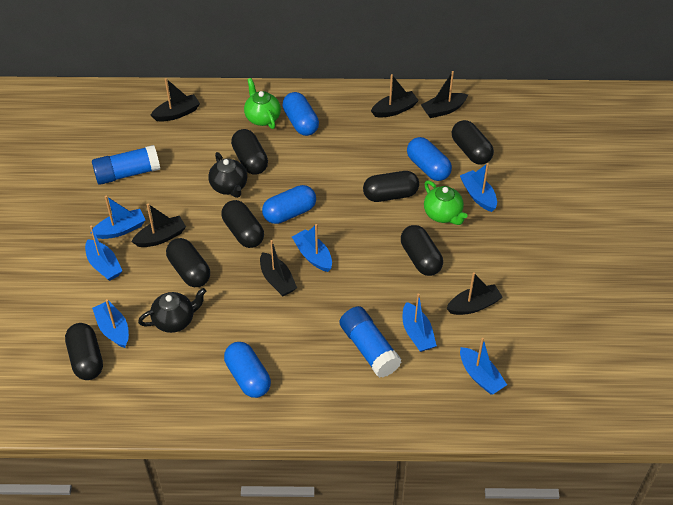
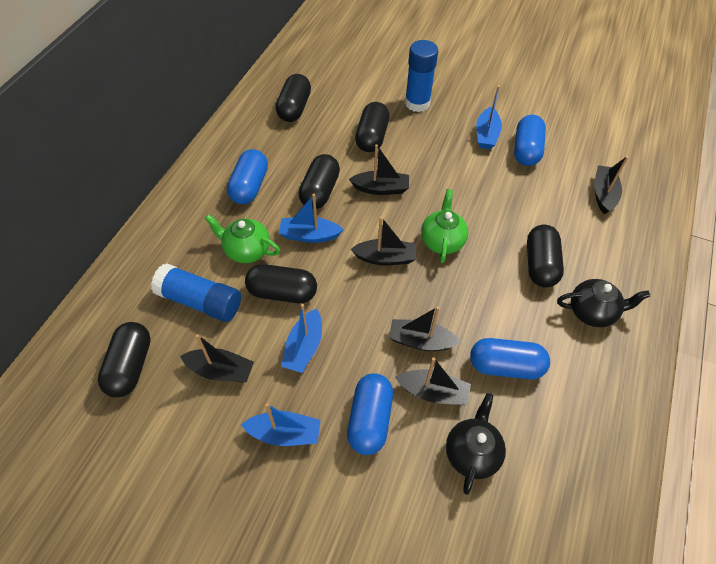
black capsule: [65,323,103,380] [166,238,210,287] [222,200,264,248] [231,129,268,175] [363,171,419,202] [401,225,443,276] [452,120,494,165] = 7 -> [98,322,151,398] [245,264,317,303] [275,74,311,122] [298,154,340,209] [355,102,390,152] [527,225,564,288] = 6
blue boat: [85,226,122,281] [90,196,145,239] [92,299,129,348] [292,224,332,272] [403,294,437,352] [460,163,497,212] [460,338,507,395] = 7 -> [241,403,321,446] [279,194,344,243] [281,304,322,373] [476,85,502,149] = 4

